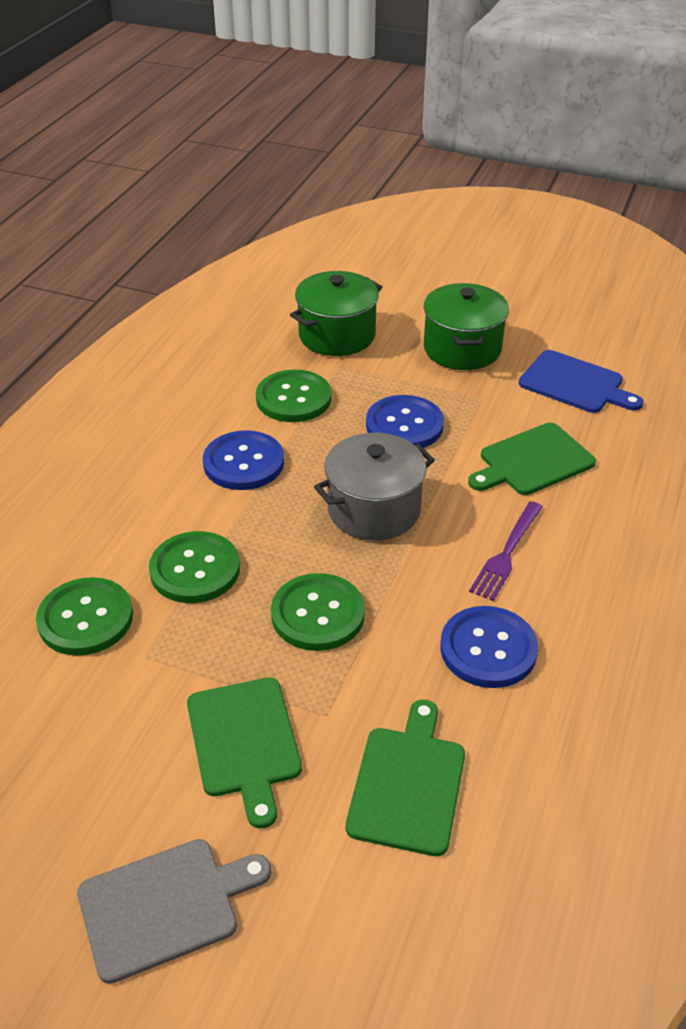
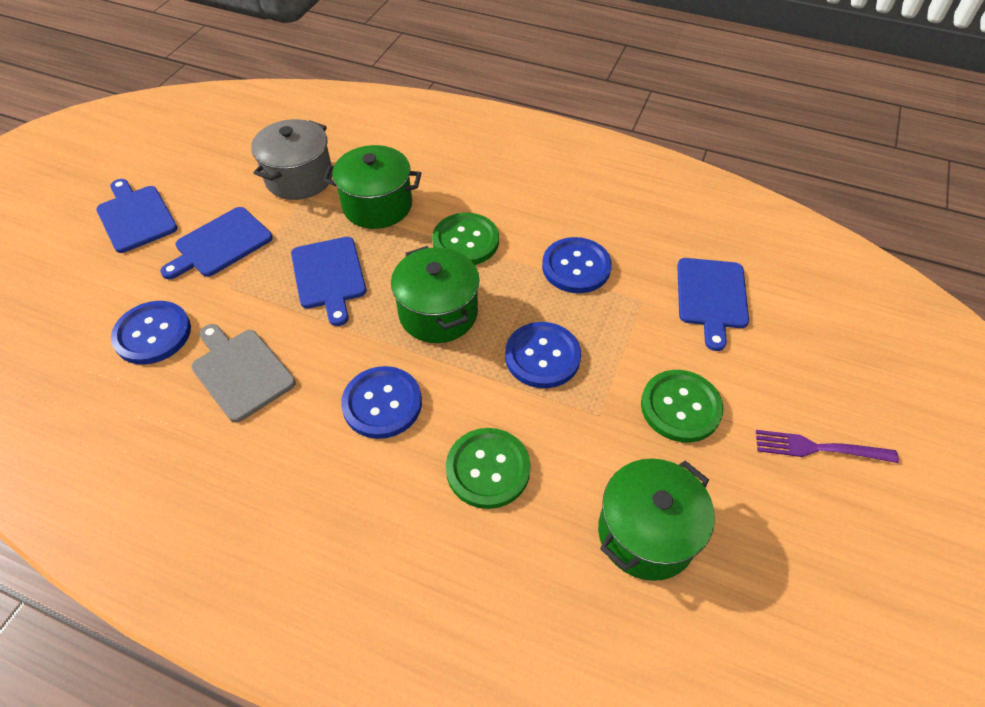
blue button: [203,430,284,490] [366,395,444,448] [440,606,538,688] = 3 -> [111,301,191,365] [341,366,422,439] [505,322,581,388] [542,237,612,293] = 4
blue cutting board: [519,350,644,413] = 1 -> [96,179,178,253] [160,207,273,279] [291,237,366,326] [677,258,749,351] = 4
green button: [36,577,133,656] [149,531,240,603] [256,370,331,422] [271,573,365,651] = 4 -> [432,213,499,265] [446,428,531,509] [641,370,724,443] = 3
green cutting board: [187,677,302,828] [346,700,465,856] [468,423,596,495] = 3 -> none = 0
green pot: [290,271,382,356] [424,283,509,370] = 2 -> [323,145,421,229] [391,246,480,343] [598,459,715,581] = 3

